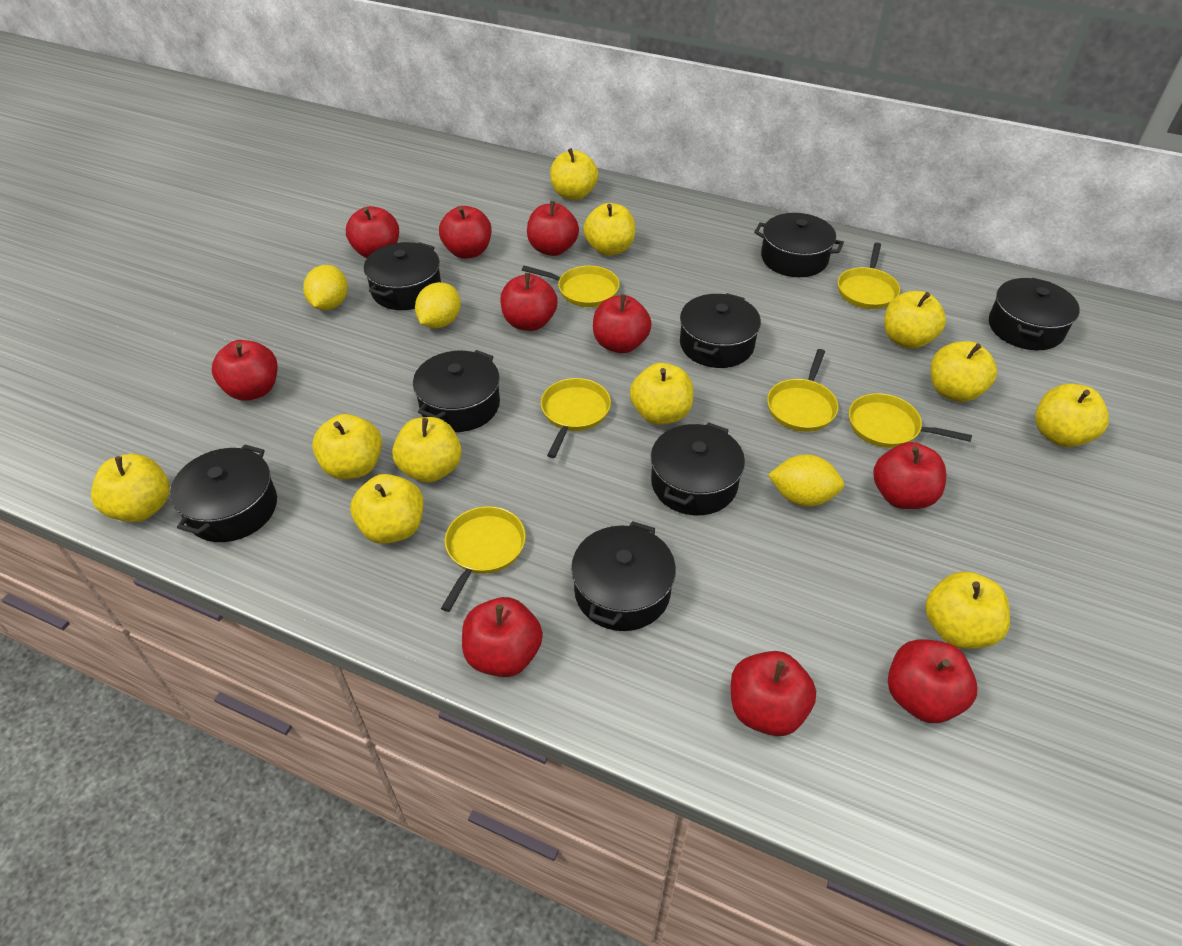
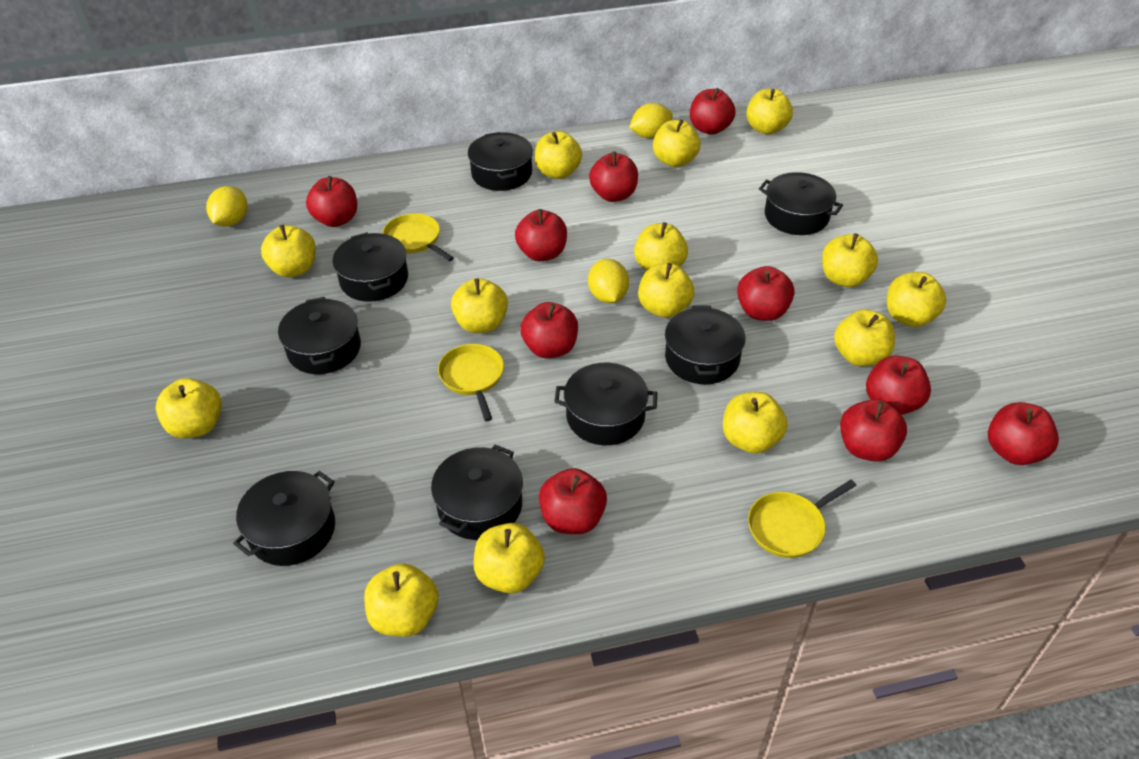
yellow apple: [91,454,170,522] [312,414,382,480] [351,474,424,544] [392,417,462,483] [550,148,598,200] [583,203,635,256] [630,363,693,425] [884,291,946,349] [925,571,1010,649] [931,341,997,402] [1035,384,1109,447] = 11 -> [156,378,222,439] [261,225,316,277] [364,564,438,637] [451,278,508,333] [474,523,545,593] [535,131,582,179] [634,222,688,271] [638,263,694,318] [653,120,700,167] [723,392,787,454] [746,89,793,135] [822,233,878,287] [834,309,895,366] [887,272,946,327] = 14
yellow pan: [441,506,526,612] [522,266,620,307] [541,378,611,458] [767,349,839,432] [837,243,900,309] [849,393,972,448] = 6 -> [382,213,454,261] [438,344,504,421] [748,480,856,558] = 3

